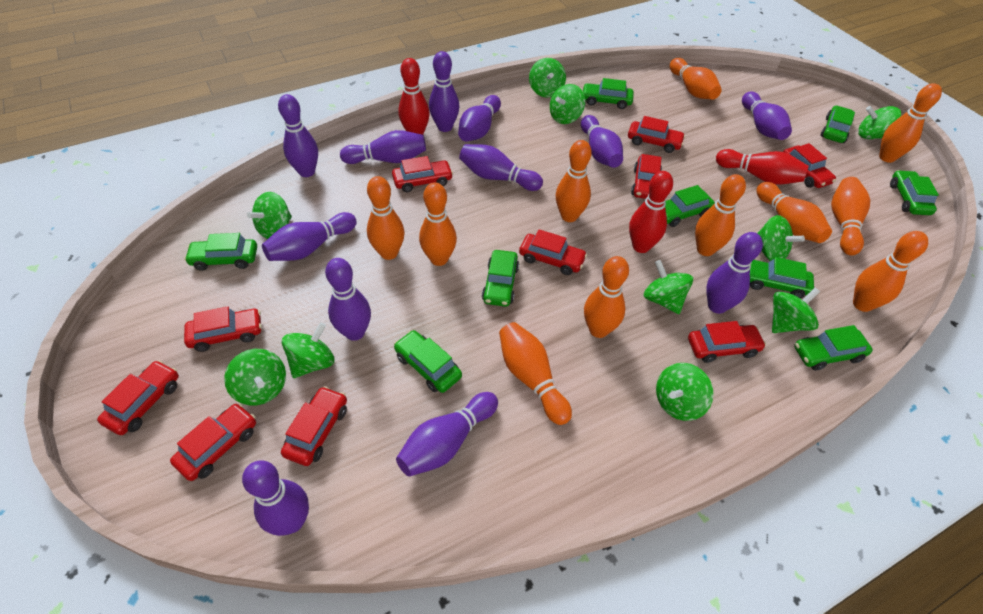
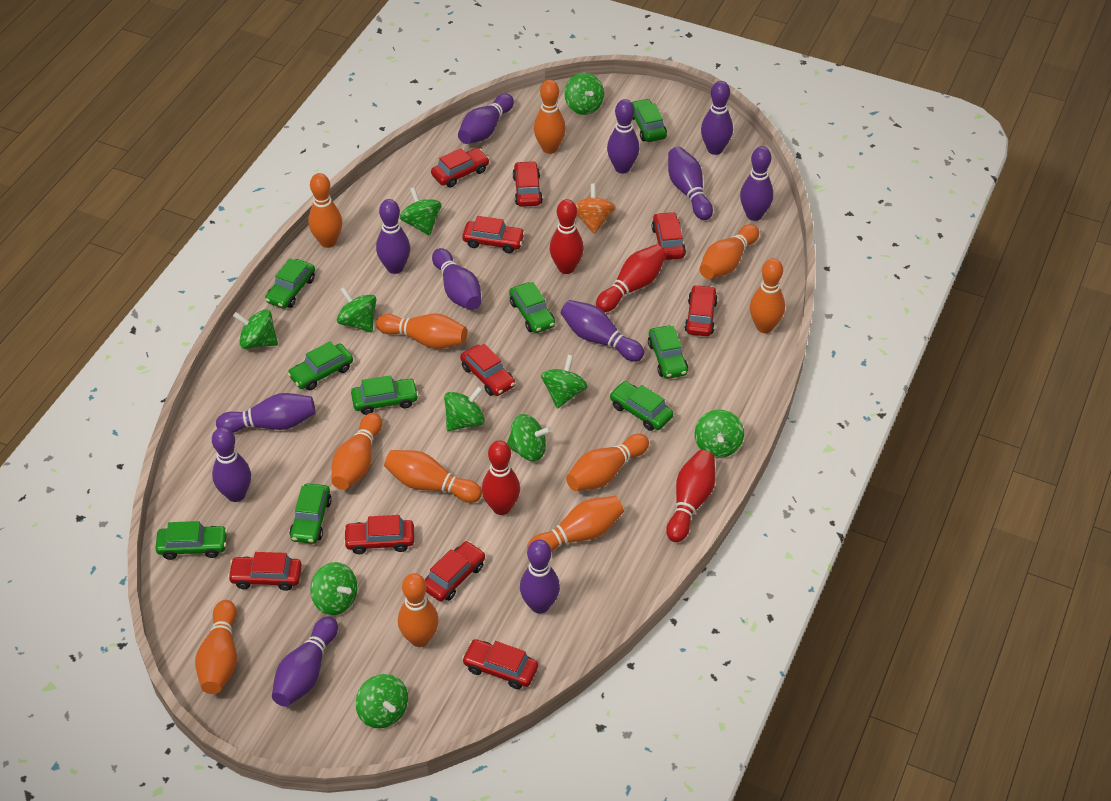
orange spinning top: none = 0 -> [575,183,616,234] = 1
red bowling pin: [398,58,430,135] [629,171,673,253] [716,149,809,185] = 3 -> [482,440,520,515] [550,199,584,274] [596,245,666,312] [666,450,715,542] = 4

